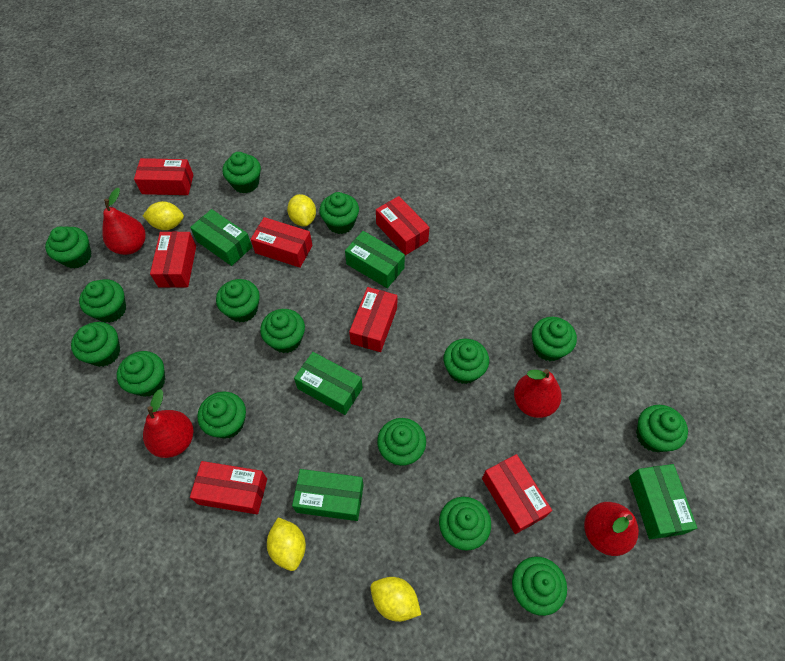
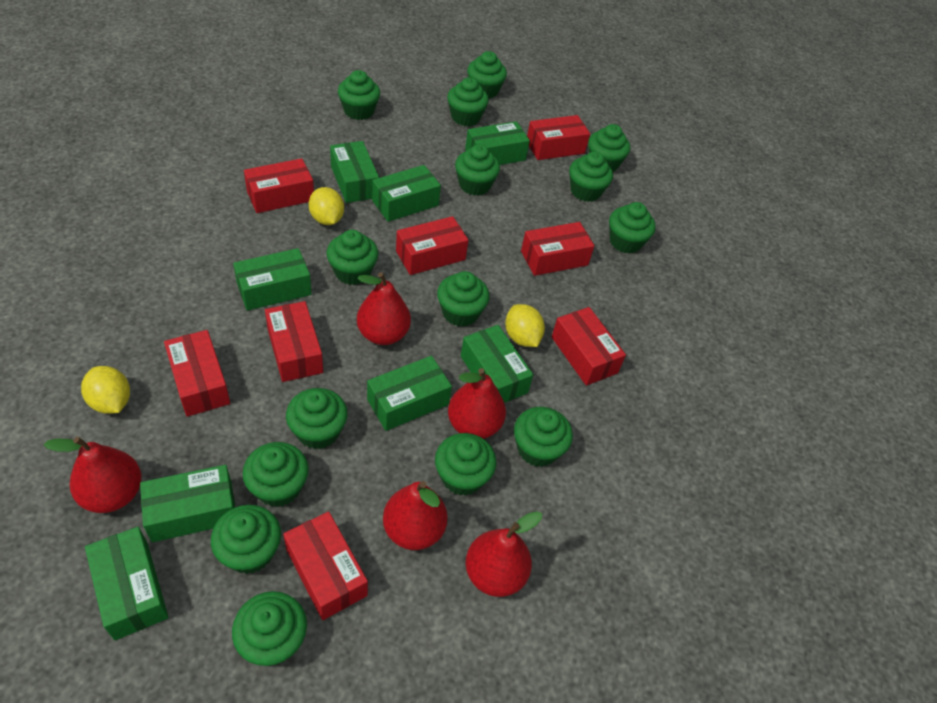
green box: [190,209,252,266] [292,469,364,521] [294,352,363,415] [345,231,405,288] [629,464,697,539] = 5 -> [85,527,168,640] [140,465,235,542] [233,248,312,311] [330,141,379,203] [367,356,452,431] [372,165,441,222] [461,325,533,403] [465,121,530,165] = 8
red box: [134,158,193,195] [150,231,196,288] [190,461,267,514] [251,217,312,268] [349,287,397,352] [376,196,429,255] [482,454,552,534] = 7 -> [164,330,230,417] [244,158,314,213] [265,301,323,382] [283,511,368,620] [396,216,468,275] [521,222,595,276] [527,115,590,160] [552,307,626,386] = 8
red pear: [103,188,146,255] [143,389,193,458] [514,369,562,418] [584,502,639,556] = 4 -> [43,437,141,513] [357,272,411,345] [383,481,448,550] [448,368,506,439] [465,511,542,597] = 5
yellow lemon: [143,201,184,230] [267,517,306,571] [287,194,316,226] [370,577,421,622] = 4 -> [81,366,130,414] [309,187,344,225] [505,304,545,347] = 3

